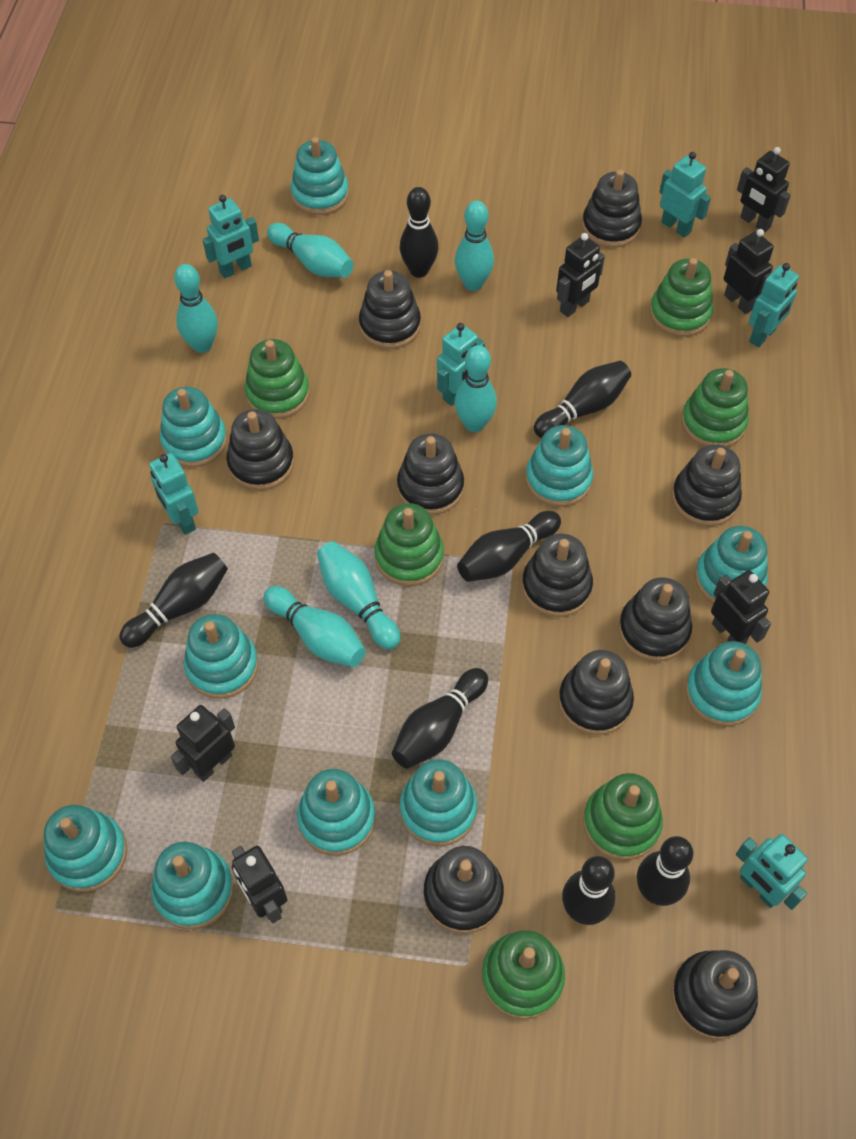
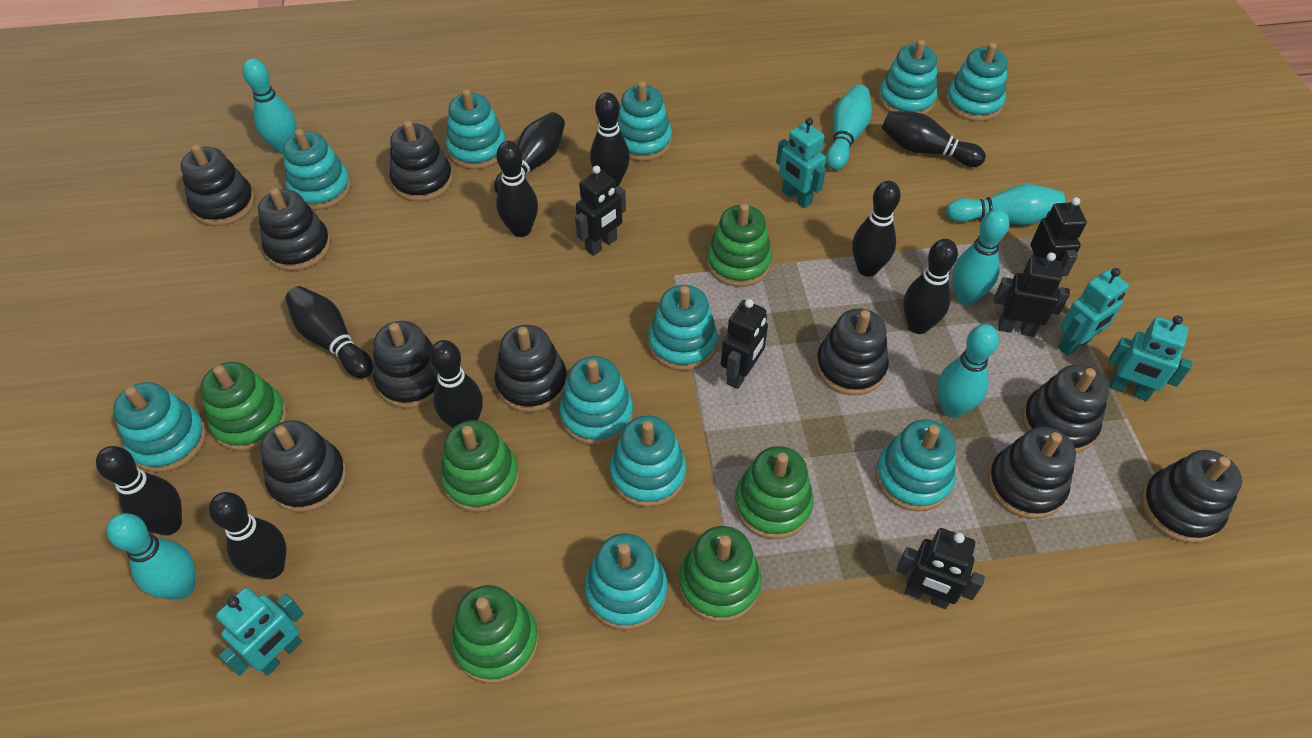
black bowling pin: [119,553,228,648] [392,668,488,769] [400,187,439,278] [457,511,561,582] [534,361,631,438] [562,856,615,925] [637,836,693,906] = 7 -> [96,446,182,535] [209,492,286,579] [285,286,373,378] [430,340,483,428] [494,112,565,193] [496,141,538,237] [590,92,630,187] [852,181,901,277] [881,111,986,167] [903,239,958,334] = 10
black robot: [171,705,235,782] [232,846,288,923] [556,233,605,317] [711,570,771,644] [724,229,774,314] [737,147,791,233] = 6 -> [575,166,626,256] [721,299,768,389] [896,528,985,609] [994,252,1070,337] [1030,197,1087,277] = 5
turquoise robot: [149,453,199,535] [203,195,259,278] [437,323,485,406] [659,152,711,238] [736,834,808,910] [749,263,799,347] = 6 -> [216,588,304,676] [776,118,826,208] [1058,268,1129,356] [1108,316,1192,401] = 4
turquoise stacking toy: [44,805,127,892] [151,842,234,929] [160,387,227,468] [184,614,258,699] [291,137,349,215] [297,769,375,856] [400,760,477,846] [526,425,593,507] [685,641,762,726] [695,526,768,604] = 10 -> [113,382,207,473] [283,129,351,210] [446,89,506,169] [560,356,633,445] [585,534,668,630] [610,415,687,507] [617,81,672,161] [648,285,718,371] [875,419,956,512] [878,39,937,115] [946,42,1008,121] = 11

